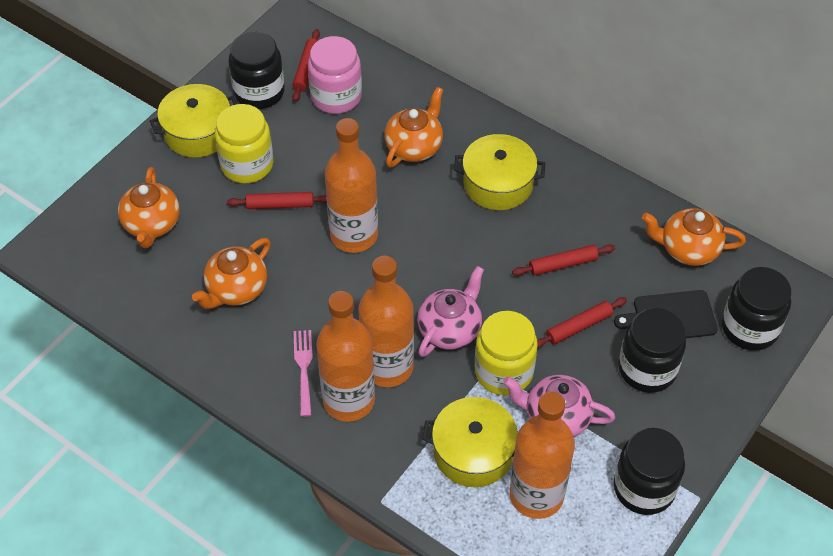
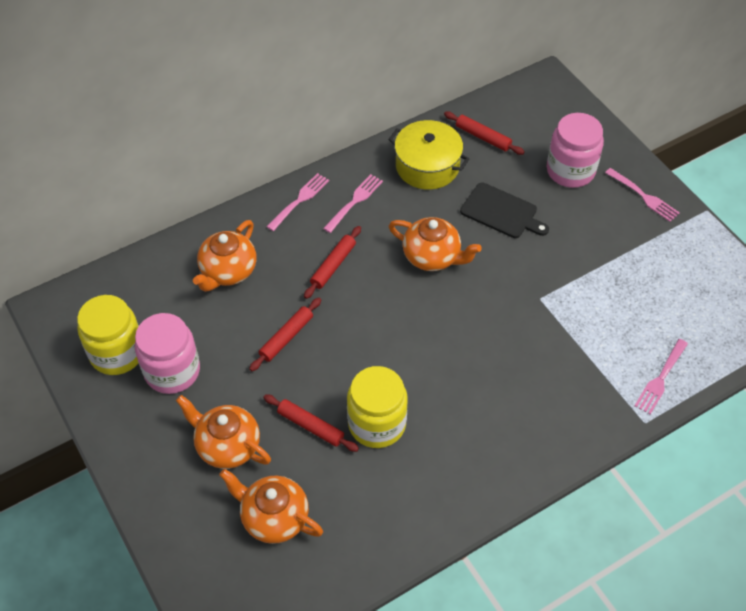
black jar: [228,32,285,109] [614,428,685,515] [618,308,686,393] [722,267,791,351] = 4 -> none = 0
orange bottle: [316,291,375,422] [325,118,378,253] [358,256,414,387] [510,392,575,519] = 4 -> none = 0
pink fork: [293,330,313,417] = 1 -> [266,173,329,231] [323,174,383,233] [605,168,680,222] [635,339,688,414] = 4
pink jar: [308,36,362,114] = 1 -> [135,313,200,394] [547,113,604,188] = 2
pink teapot: [417,266,484,357] [503,375,615,437] = 2 -> none = 0
yellow pot: [150,84,237,158] [422,397,518,487] [454,134,545,210] = 3 -> [388,120,469,190] = 1

